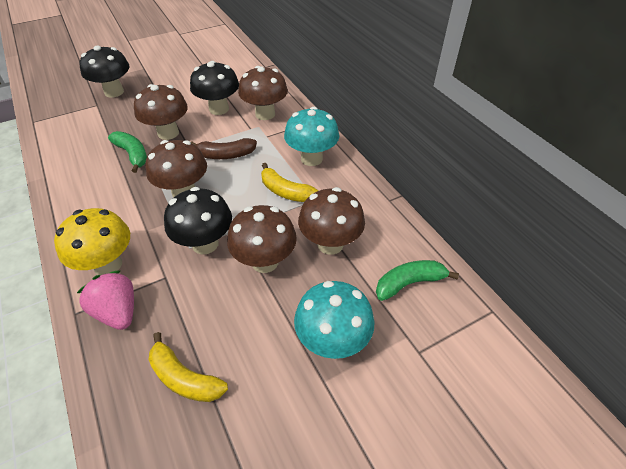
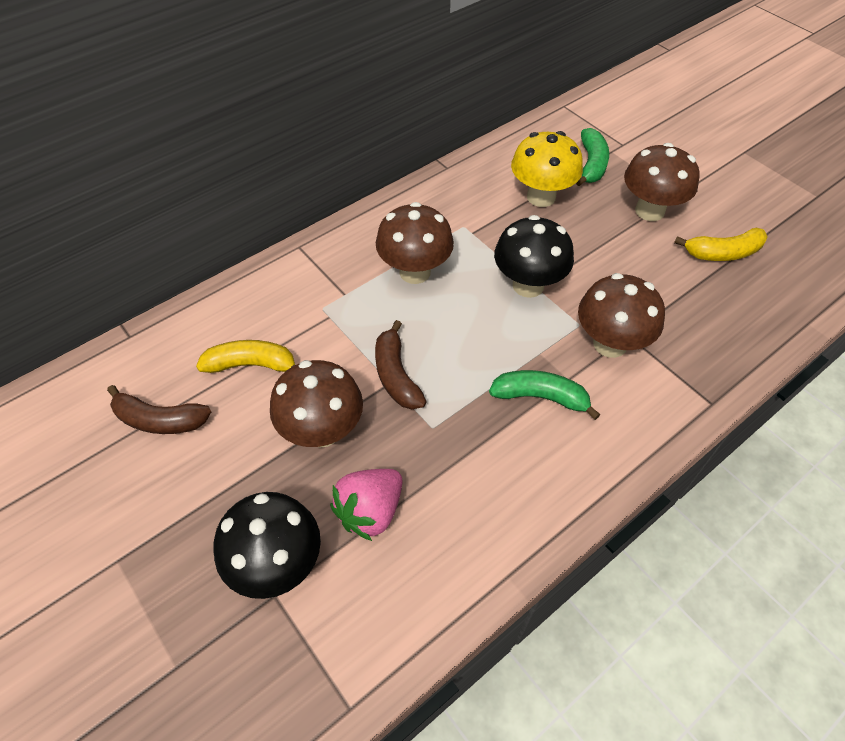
black mushroom: [79,45,130,98] [164,187,232,254] [190,61,239,115] = 3 -> [214,492,321,599] [494,215,574,298] = 2
brown banana: [191,138,257,159] = 1 -> [107,385,211,434] [375,320,427,409] = 2
brown mushroom: [134,84,188,140] [146,140,207,198] [227,205,297,273] [238,66,288,120] [298,187,365,255] = 5 -> [270,360,363,448] [376,202,454,284] [578,273,665,358] [624,143,700,221] = 4
turquoise mushroom: [284,107,339,166] [294,281,375,359] = 2 -> none = 0

